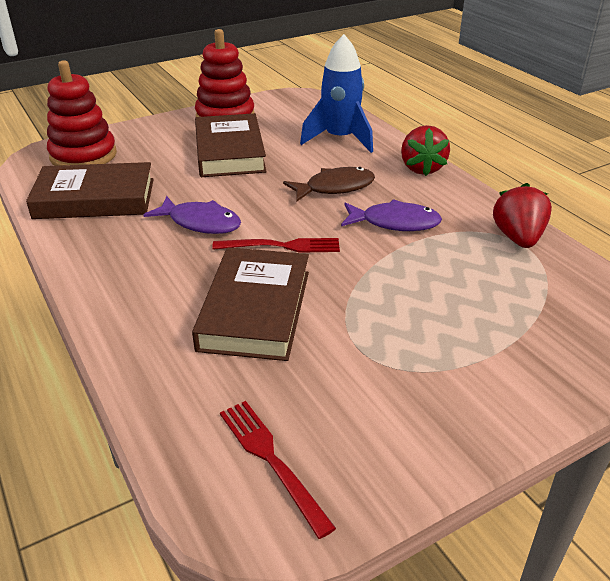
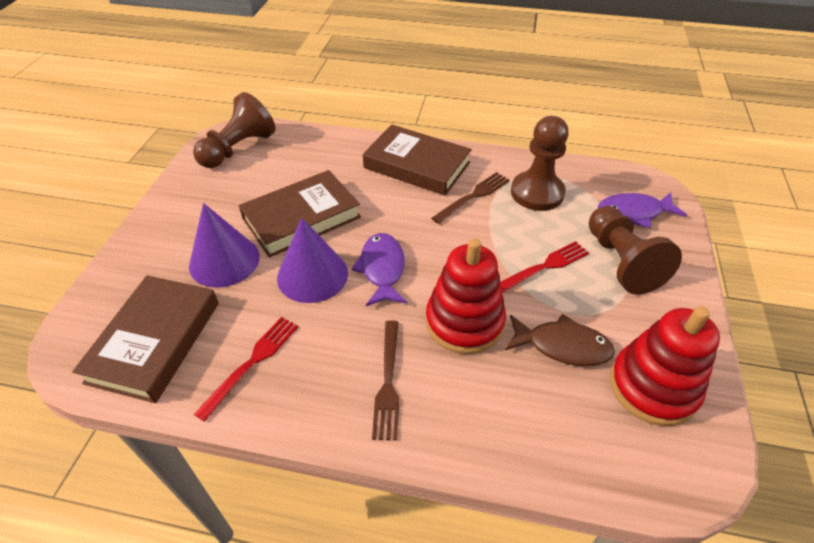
blue rocket: [300,34,373,153] = 1 -> none = 0
brown fork: none = 0 -> [372,320,399,440] [431,172,509,224] = 2
brown pawn: none = 0 -> [193,92,275,168] [511,116,569,211] [589,206,682,294] = 3
purple cone: none = 0 -> [189,203,260,288] [277,217,348,303] = 2
red strawberry: [401,125,450,176] [493,183,552,248] = 2 -> none = 0

